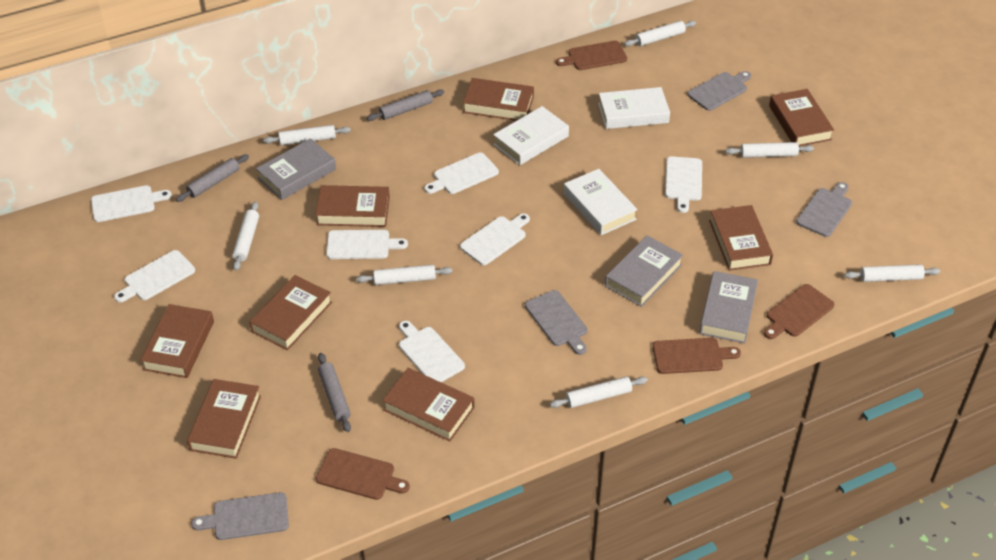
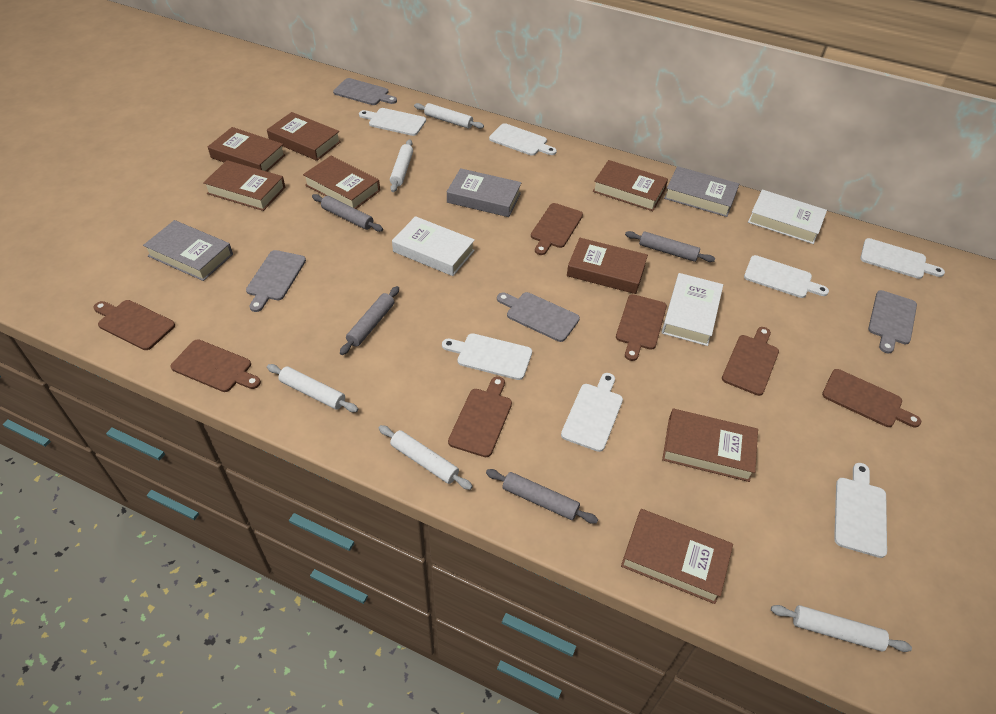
brown cutting board: [316,448,410,500] [556,41,627,70] [653,338,741,374] [764,284,835,339] = 4 -> [93,300,175,350] [170,339,261,392] [448,376,512,457] [531,203,583,255] [616,294,667,361] [722,327,779,396] [822,369,921,427] = 7
grey rolling pin: [176,154,249,202] [318,353,351,432] [367,90,444,121] = 3 -> [312,194,383,232] [340,286,399,355] [486,469,598,524] [625,231,715,262] = 4
white rolling pin: [232,201,259,271] [263,125,351,145] [356,265,452,285] [550,376,648,408] [624,21,696,46] [725,142,814,158] [844,264,940,282] = 7 -> [267,364,358,412] [379,425,473,490] [390,139,413,192] [414,103,484,129] [771,605,912,652] = 5

